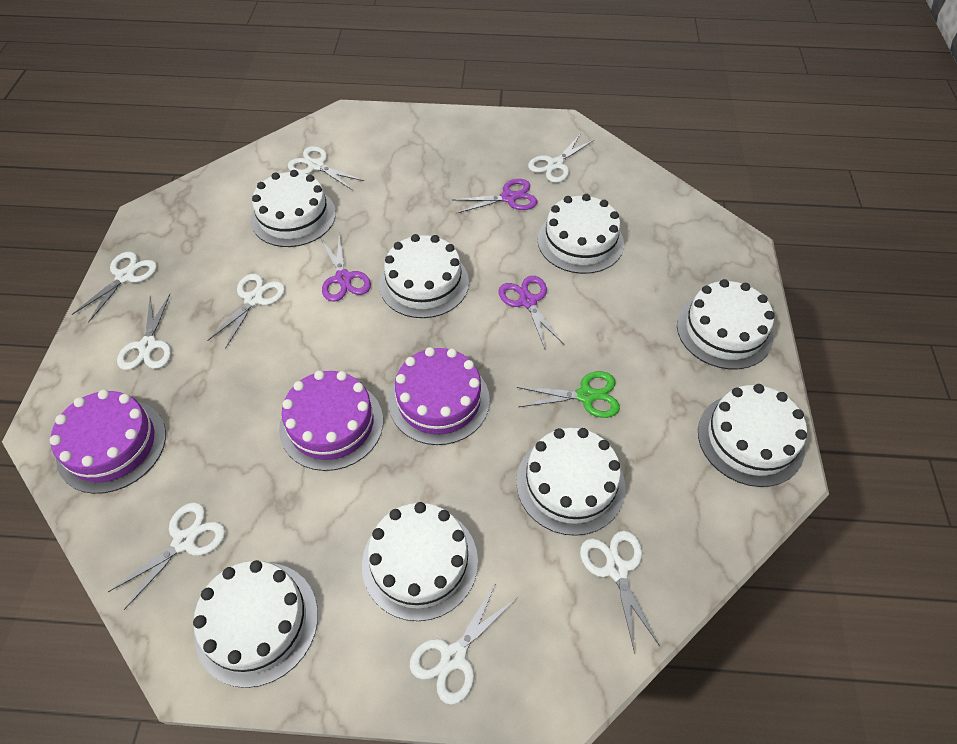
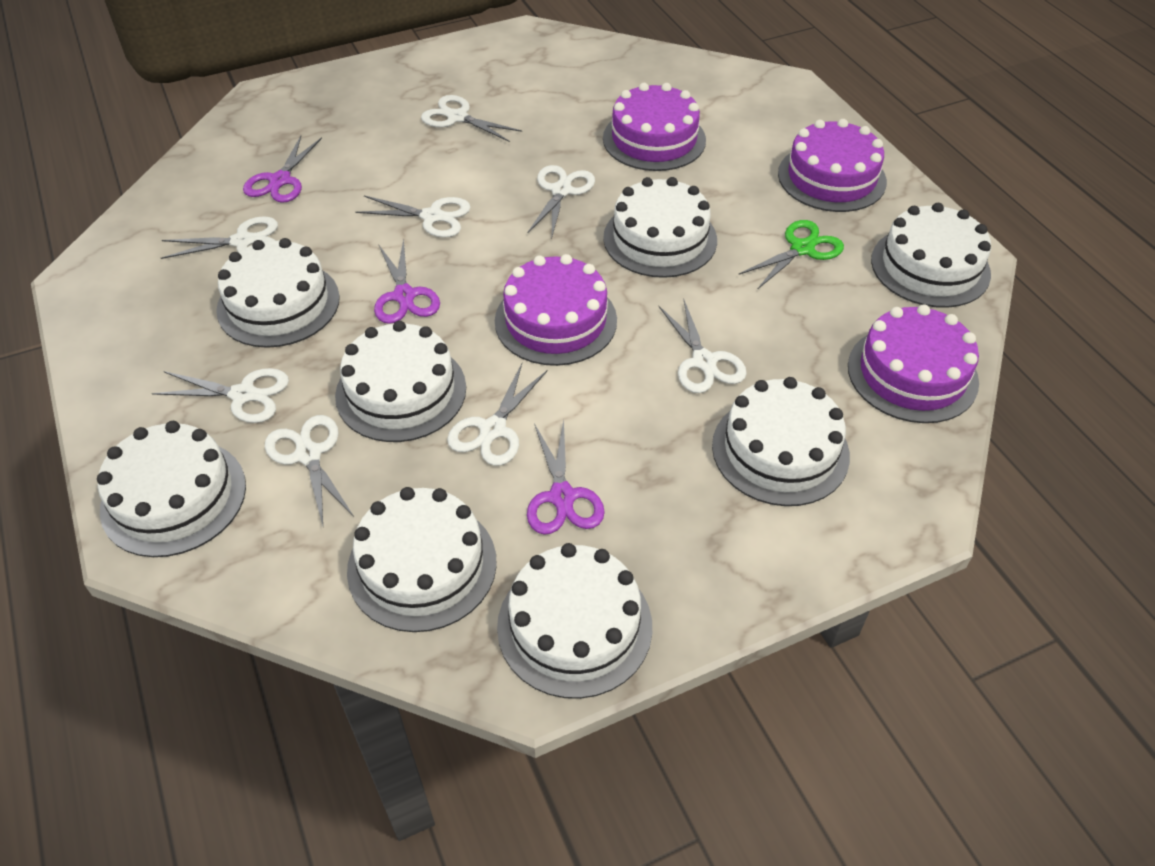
purple cake: [50,390,166,494] [279,370,383,471] [389,347,490,445] = 3 -> [495,254,617,366] [603,83,706,171] [778,119,887,212] [848,304,979,423] = 4

